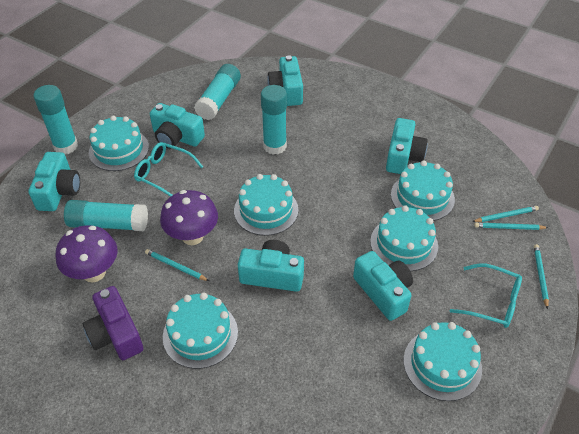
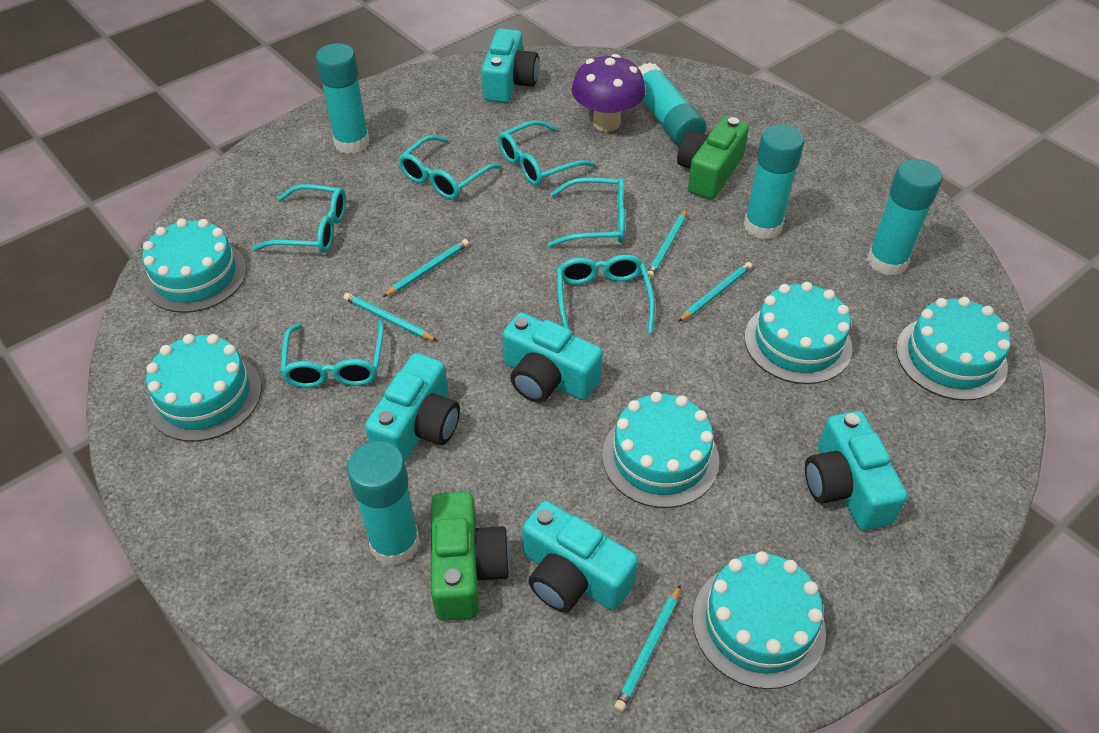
green camera: none = 0 -> [431,492,510,621] [677,117,749,200] = 2
purple camera: [83,286,143,360] = 1 -> none = 0
purple mushroom: [56,225,118,282] [160,190,218,245] = 2 -> [572,54,646,131] = 1
turquoise camera: [28,152,80,211] [150,103,205,149] [238,240,304,292] [267,55,303,106] [353,251,413,321] [386,118,428,174] = 6 -> [365,353,460,462] [481,29,539,103] [502,313,603,403] [522,501,638,612] [805,411,908,531] = 5
turquoise glasses: [134,142,203,197] [450,263,522,328] = 2 -> [252,184,346,253] [280,320,384,388] [398,135,502,200] [498,120,596,186] [548,177,625,247] [557,255,655,333] = 6
turquoise glue stick: [33,85,78,154] [64,200,148,231] [194,64,241,120] [261,85,287,155] = 4 -> [316,43,370,154] [347,441,420,566] [638,63,706,147] [744,124,804,240] [867,159,942,276] = 5
turquoise pencil: [145,249,209,281] [472,206,539,222] [474,222,548,230] [534,244,549,309] = 4 -> [344,293,437,341] [383,239,469,297] [614,584,681,712] [647,209,687,279] [678,262,752,322] = 5

